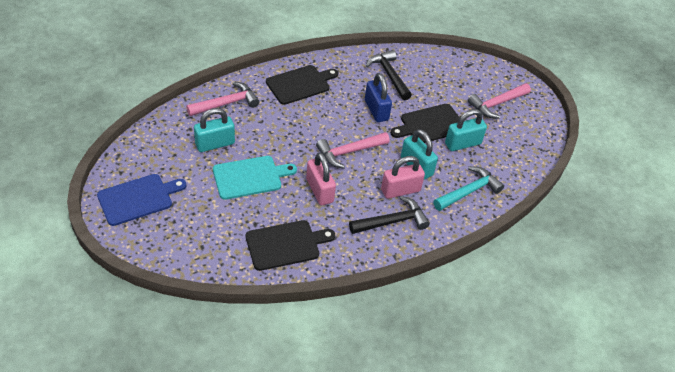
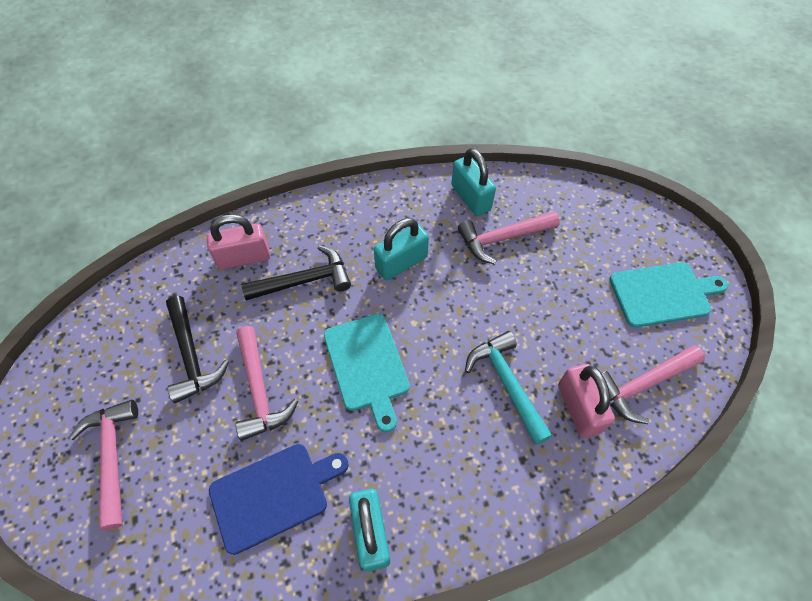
black cutting board: [246,220,335,271] [266,65,338,105] [391,104,460,143] = 3 -> none = 0
blue padlock: [365,73,392,122] = 1 -> none = 0
pink hammer: [186,82,259,116] [316,132,390,169] [468,83,531,119] = 3 -> [69,400,138,530] [235,326,298,441] [458,211,560,265] [602,345,705,424] = 4
turquoise cutting board: [213,156,297,200] = 1 -> [324,314,410,432] [609,262,728,328] = 2

